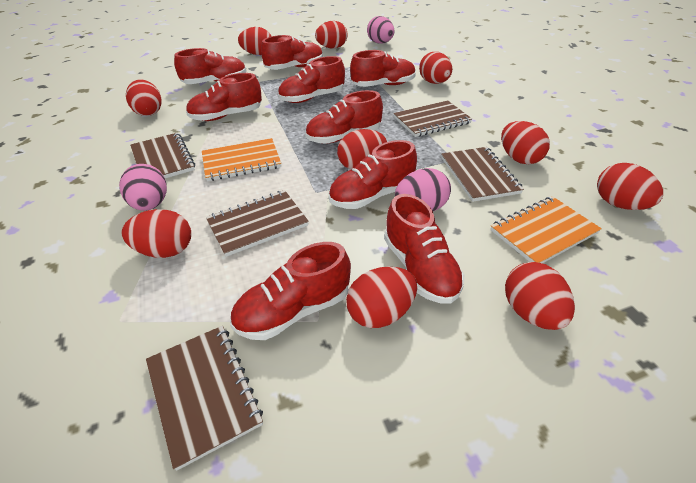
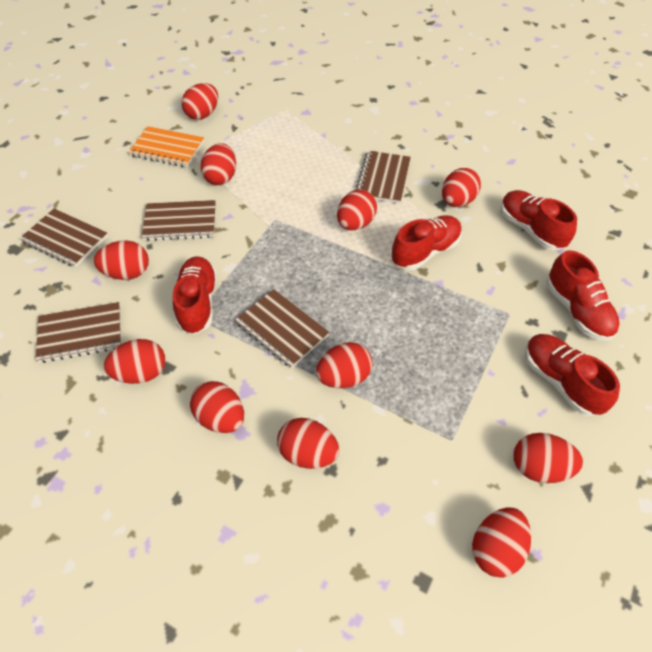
orange notebook: [202,138,281,181] [490,196,602,264] = 2 -> [128,126,204,167] = 1
pink egg: [119,164,167,211] [367,16,394,44] [395,168,451,211] = 3 -> none = 0
red egg: [121,209,191,258] [126,79,162,116] [238,27,272,55] [315,21,348,49] [337,129,387,170] [346,266,417,328] [419,52,452,84] [501,121,550,164] [505,262,575,330] [597,163,663,210] = 10 -> [94,240,149,280] [104,339,165,384] [182,83,218,120] [190,381,244,433] [201,143,236,185] [277,418,339,469] [316,342,372,388] [337,190,377,230] [442,168,481,207] [472,507,531,578] [514,433,583,483] = 11
red shoe: [174,48,246,84] [186,73,262,121] [230,242,351,340] [261,35,323,70] [278,56,345,103] [305,90,383,144] [329,140,417,209] [350,50,416,87] [384,194,464,304] = 9 -> [173,256,217,335] [391,215,462,270] [501,190,577,250] [525,334,620,416] [547,250,620,341] = 5

